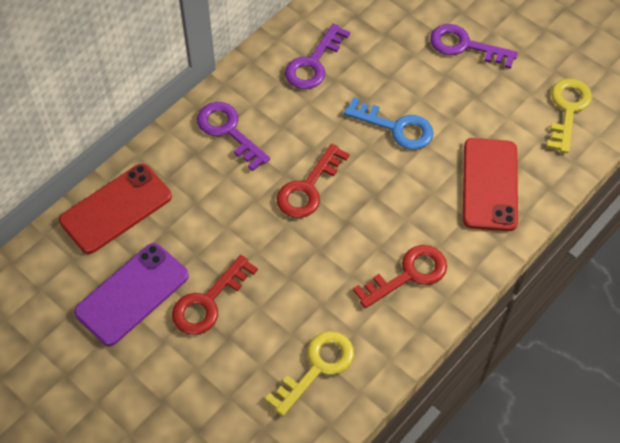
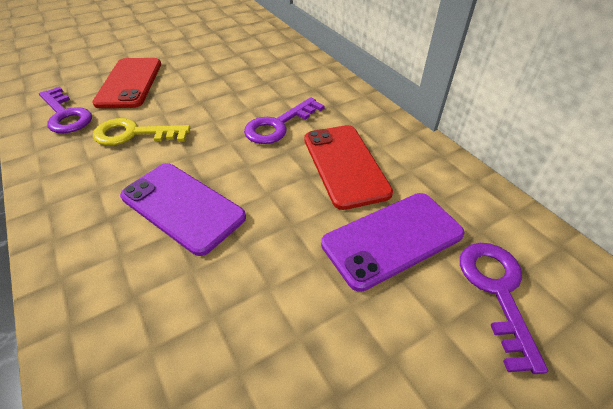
blue key: [344,97,434,150] = 1 -> none = 0
purple phone: [74,243,189,346] = 1 -> [120,163,246,256] [321,193,465,292] = 2
red key: [172,255,258,335] [277,144,350,218] [353,245,447,308] = 3 -> none = 0
yellow key: [265,331,354,416] [546,78,592,153] = 2 -> [93,118,190,146] = 1

